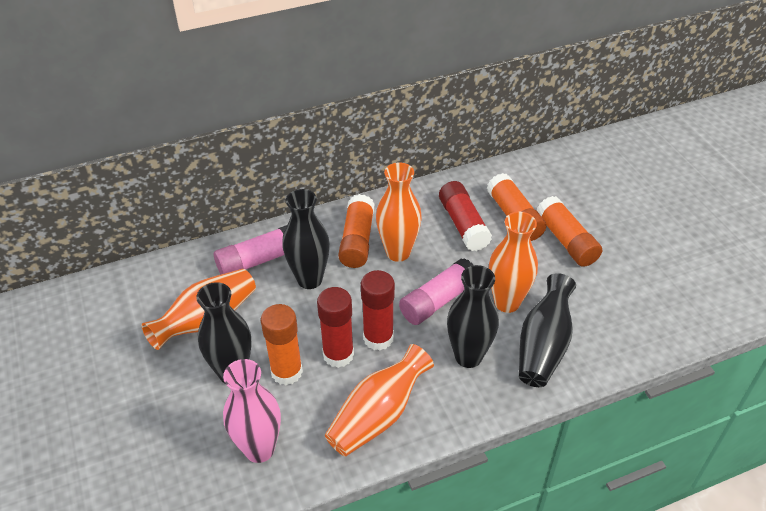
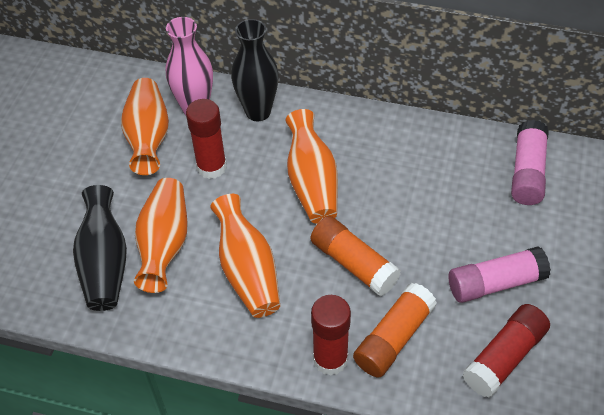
black vase: [196,282,252,384] [282,189,330,289] [447,265,499,368] [519,273,576,387] = 4 -> [73,185,127,311] [231,19,279,121] = 2
orange glue stick: [261,304,303,385] [338,194,375,268] [487,173,546,241] [537,196,602,267] = 4 -> [311,216,401,296] [353,283,437,378] = 2

